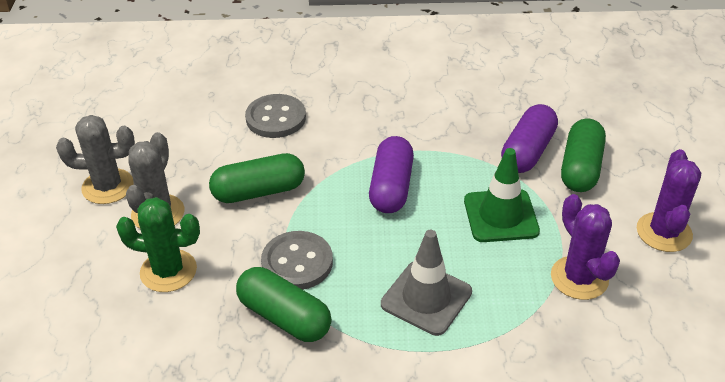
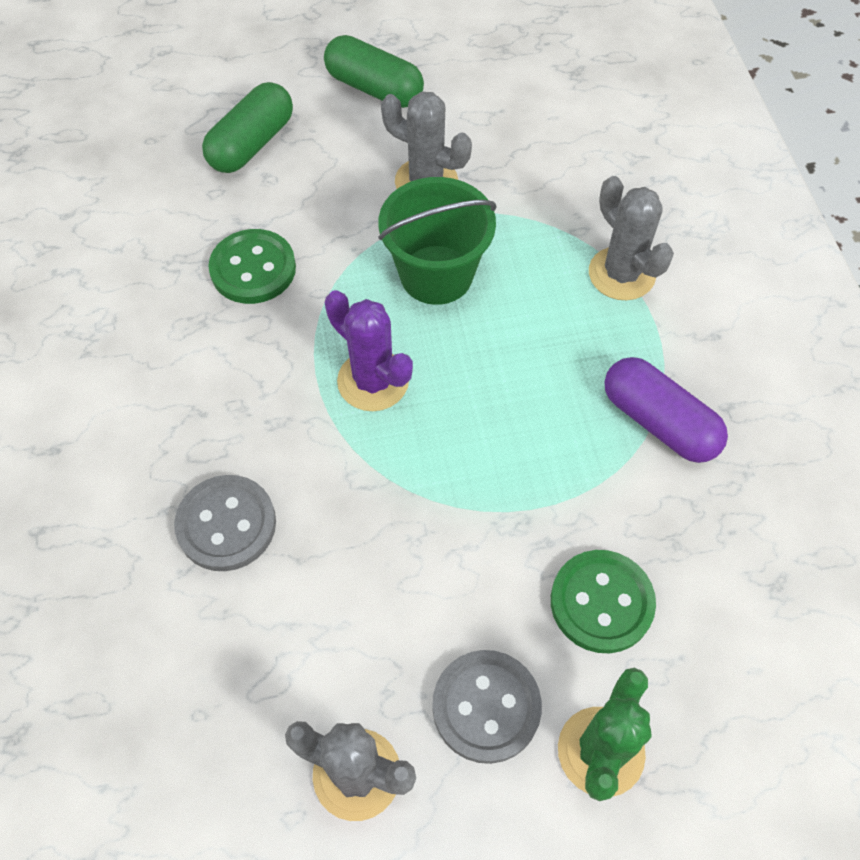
green bucket: none = 0 -> [378,177,497,305] = 1
green button: none = 0 -> [208,229,296,304] [551,550,656,653] = 2
green capsule: [209,153,305,203] [236,267,331,342] [561,118,606,192] = 3 -> [202,82,293,173] [324,35,424,108] = 2
green traffic cone: [464,148,540,242] = 1 -> none = 0
grey cactus: [56,115,135,204] [126,132,184,229] = 2 -> [285,721,416,821] [381,91,472,189] [589,176,674,300] = 3
grey traffic cone: [381,230,472,336] = 1 -> none = 0
purple cactus: [551,194,620,300] [637,149,701,252] = 2 -> [325,290,413,411] = 1
purple capsule: [369,136,414,213] [501,104,558,173] = 2 -> [605,357,728,463] = 1

